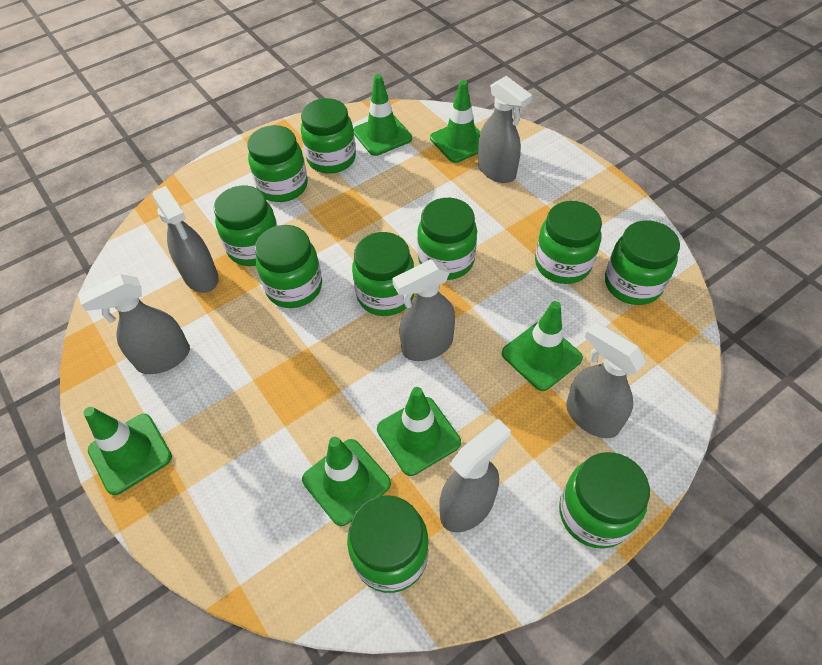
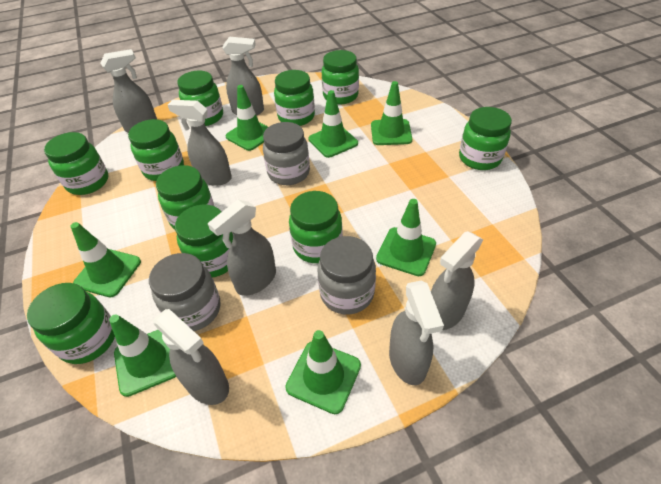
green traffic cone: [84,407,172,495] [302,437,391,526] [353,74,412,156] [377,387,461,476] [430,80,481,163] [502,301,583,391] = 6 -> [70,222,141,297] [109,314,176,397] [225,85,268,151] [285,330,361,414] [308,90,358,158] [371,81,412,145] [376,199,436,276] = 7
grey jar: none = 0 -> [149,253,220,331] [263,122,310,185] [317,236,376,315] = 3
grey spray bottle: [78,274,190,374] [152,186,219,293] [392,259,455,361] [439,419,511,532] [478,76,532,183] [566,322,646,438] = 6 -> [100,49,157,133] [153,309,229,405] [168,100,232,186] [208,200,276,296] [222,37,264,116] [389,281,444,385] [431,231,484,330] = 7

